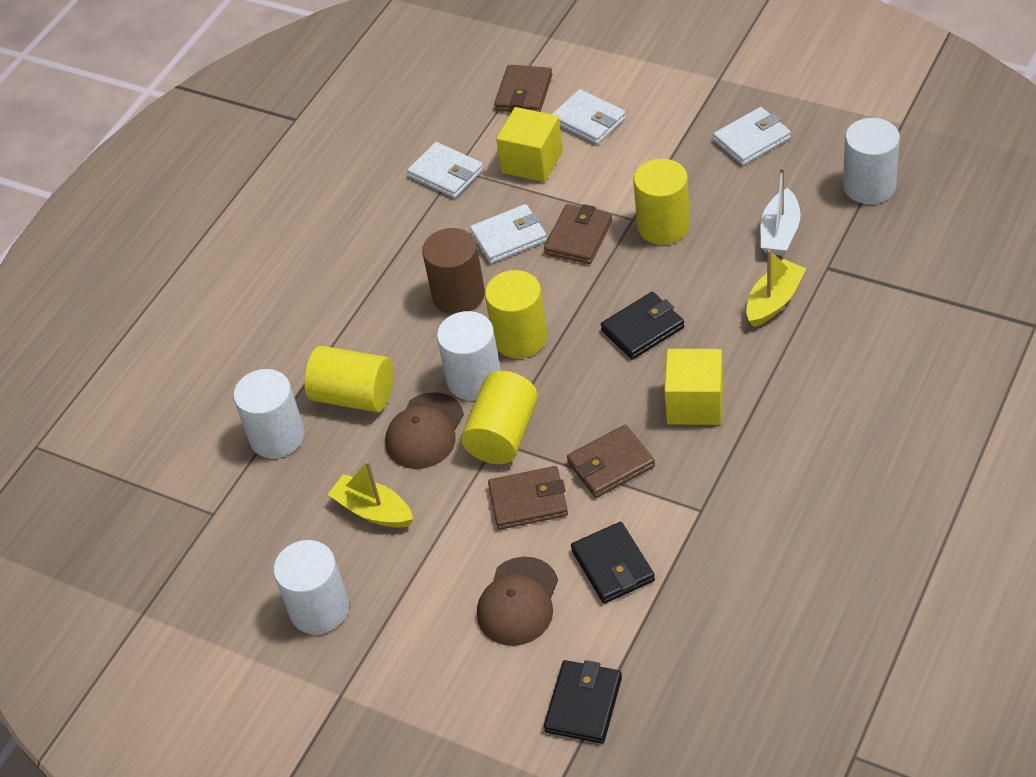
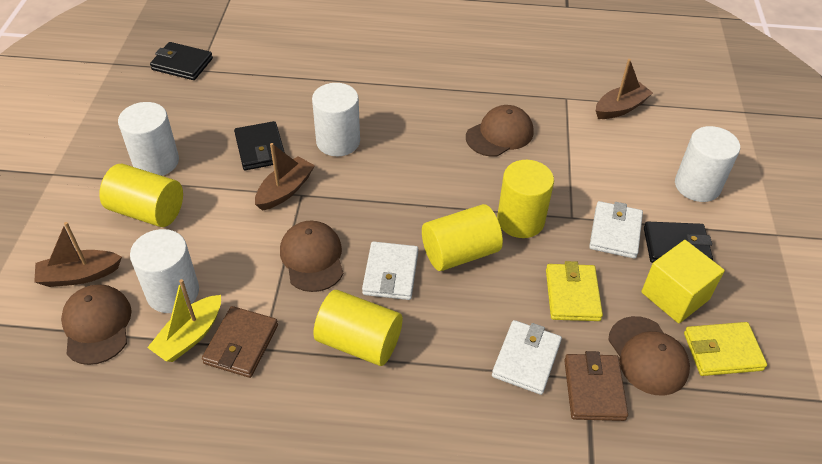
brown boat: none = 0 -> [34,222,122,287] [255,143,315,211] [596,59,653,119] = 3
brown cap: [385,392,464,469] [477,557,558,646] = 2 -> [61,284,132,365] [280,220,344,292] [466,105,534,157] [608,316,690,396] = 4
brown cylinder: [422,228,485,314] = 1 -> none = 0
brown wallet: [488,466,568,530] [494,65,552,112] [544,204,612,264] [567,425,655,498] = 4 -> [202,306,278,378] [564,351,628,421] = 2
white boat: [761,167,800,256] = 1 -> none = 0
white wallet: [407,142,484,198] [470,204,547,263] [552,89,626,144] [713,107,791,165] = 4 -> [362,241,418,300] [492,320,562,395] [589,201,643,259] = 3
yellow boat: [327,461,413,528] [746,250,806,327] = 2 -> [147,279,221,362] = 1
yellow cube: [496,107,563,182] [664,349,723,425] = 2 -> [641,240,725,323] = 1
yellow wallet: none = 0 -> [546,261,603,321] [684,322,767,376] = 2

